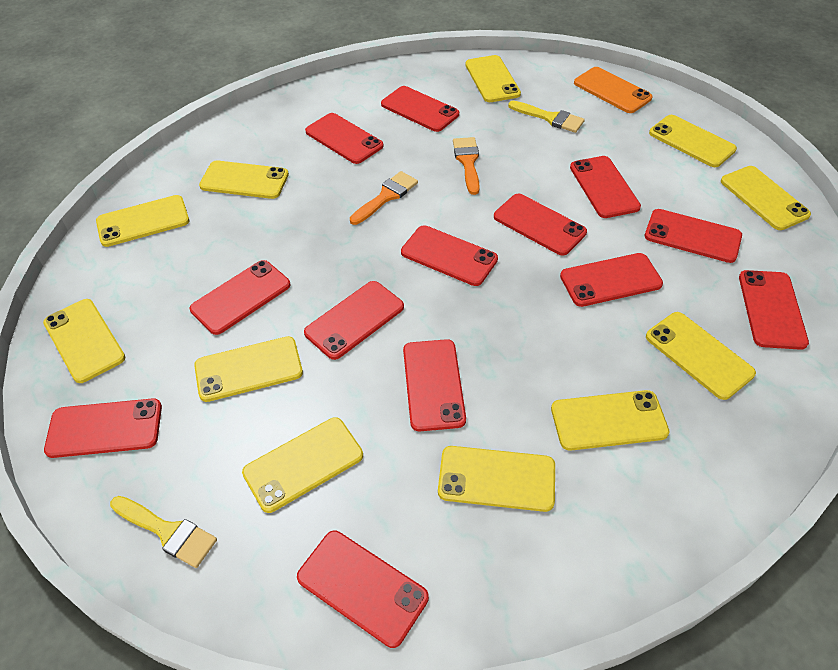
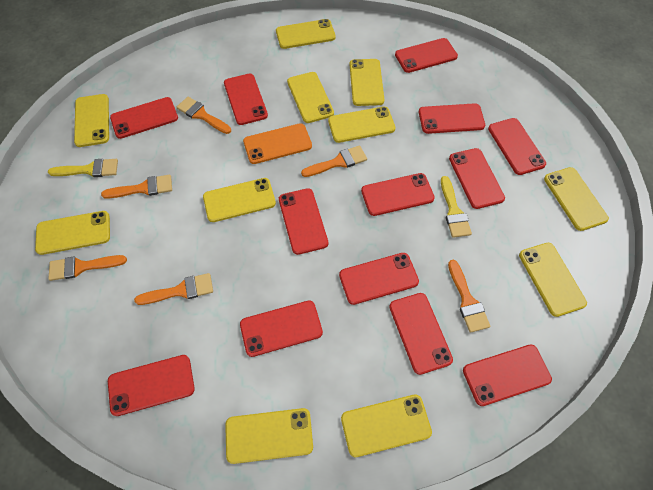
orange brush: [350,171,418,225] [453,137,480,195] = 2 -> [48,255,127,281] [101,175,172,199] [134,273,213,305] [176,97,231,134] [301,145,367,177] [448,260,490,333] = 6

